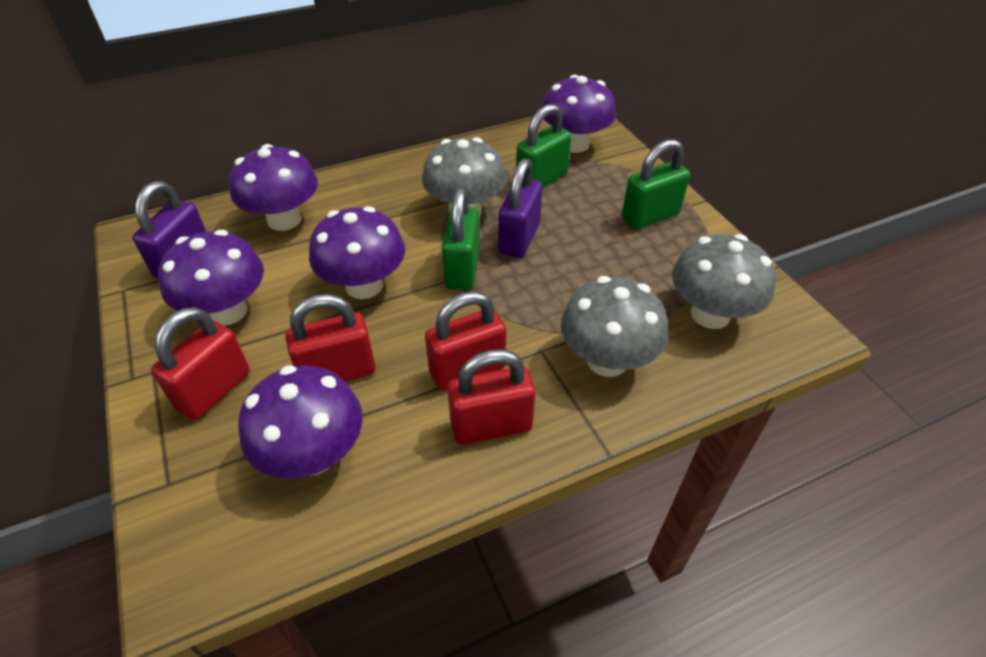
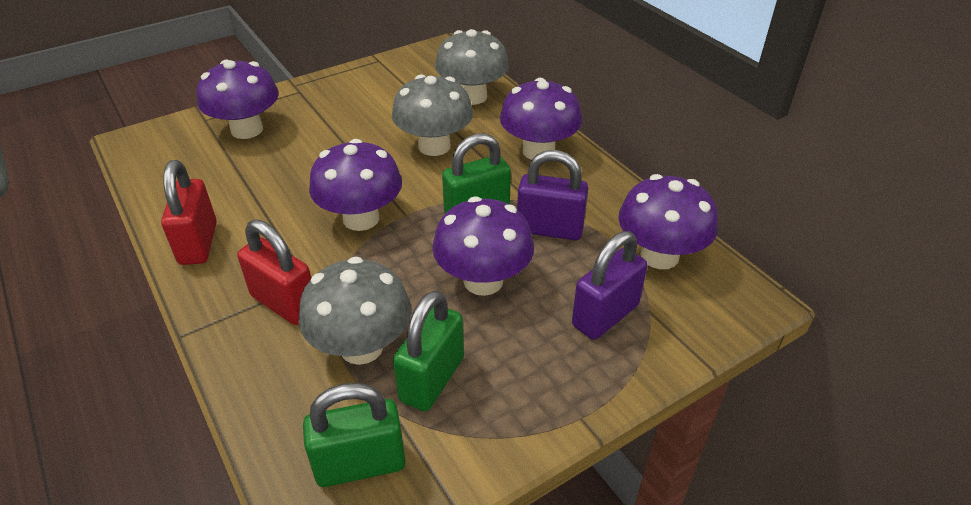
red padlock: [151,307,250,420] [285,294,375,382] [425,291,506,391] [448,349,535,445] = 4 -> [161,160,217,265] [237,219,311,325] = 2

